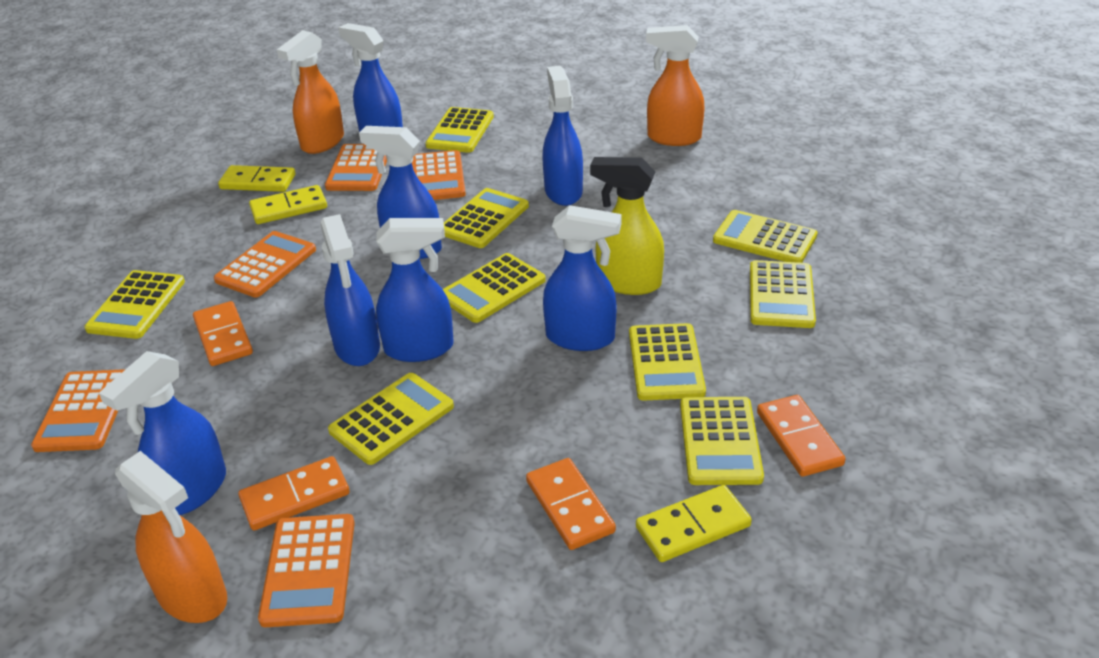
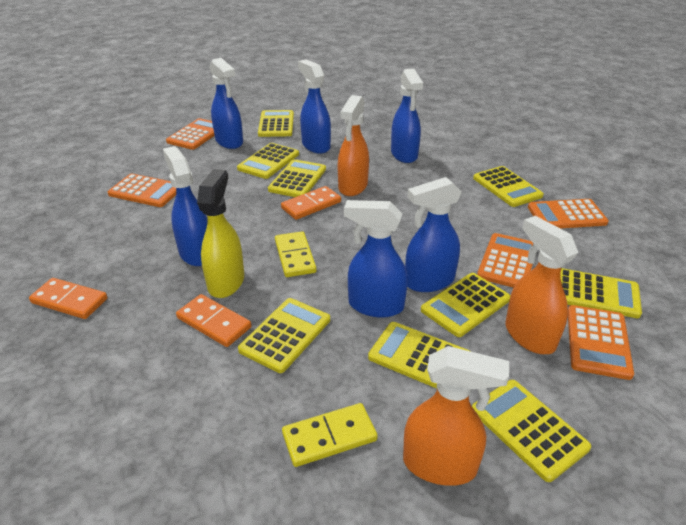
blue spray bottle: [99,351,226,515] [321,214,380,366] [338,23,403,132] [359,126,442,259] [376,218,454,362] [542,66,583,206] [543,205,622,351] = 7 -> [163,146,208,266] [209,58,243,149] [298,60,331,154] [344,200,408,318] [391,69,423,163] [405,177,462,292] = 6
orange domino: [193,301,253,366] [238,456,350,530] [526,458,616,550] [757,395,846,477] = 4 -> [29,278,107,319] [176,294,252,347] [281,186,341,220] = 3
yellow domino: [218,165,296,192] [249,185,327,224] [636,485,752,562] = 3 -> [275,231,316,277] [282,403,378,467] = 2

